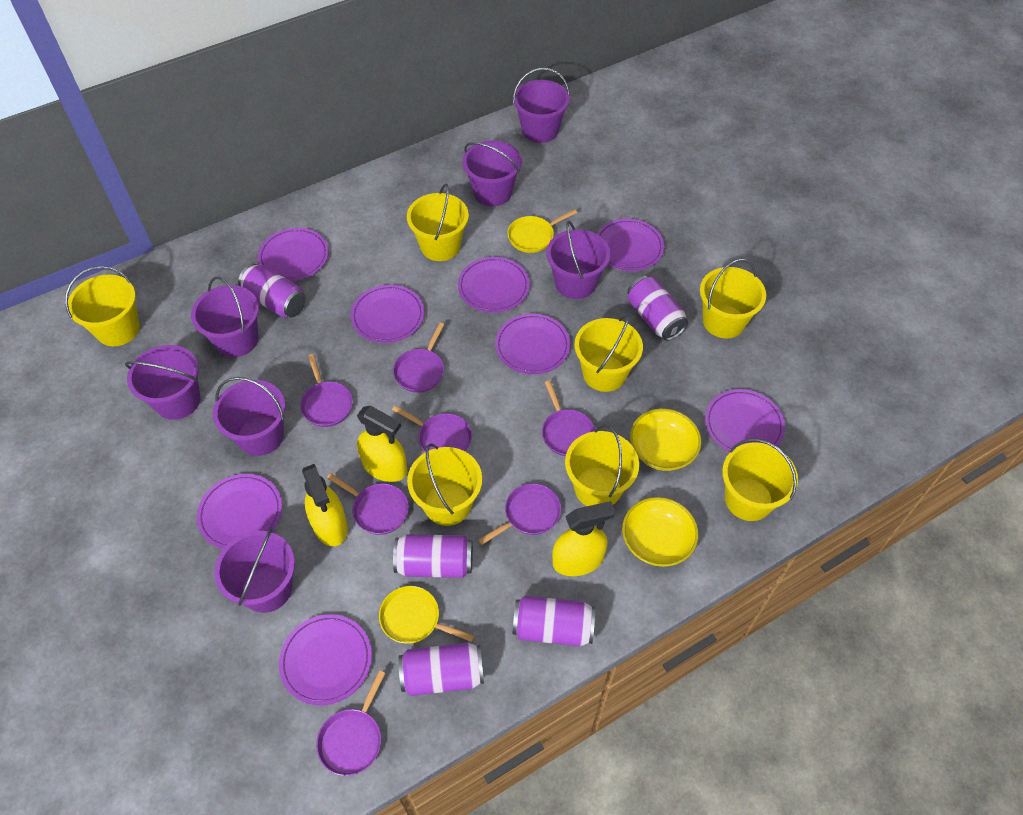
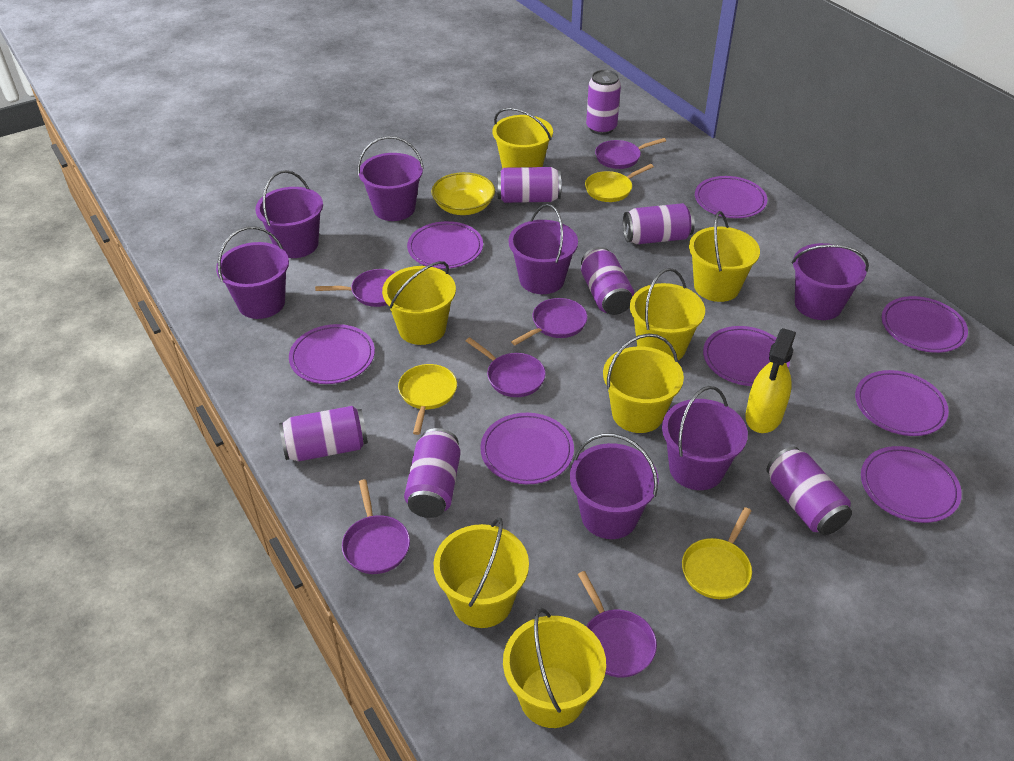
purple can: [238,264,306,318] [393,534,473,578] [399,643,484,696] [513,596,595,646] [627,276,688,341] = 5 -> [279,406,368,461] [404,428,461,518] [497,167,561,203] [581,247,635,315] [586,70,621,135] [623,203,695,244] [767,447,852,535] = 7
purple pan: [300,354,353,427] [316,670,385,776] [327,473,409,535] [392,405,472,452] [393,322,444,393] [478,483,561,545] [542,381,595,456] = 7 -> [315,269,395,307] [342,479,410,574] [466,337,546,397] [511,298,587,345] [578,571,657,678] [595,138,666,169] = 6
yellow bowl: [622,497,698,567] [630,408,701,471] = 2 -> [431,172,495,215] = 1
yellow pan: [379,586,474,644] [507,209,577,253] = 2 -> [398,364,457,435] [585,164,654,202] [682,507,752,599] = 3
yellow spray bottle: [302,464,348,546] [357,405,407,482] [552,501,615,576] = 3 -> [745,328,796,433] = 1

